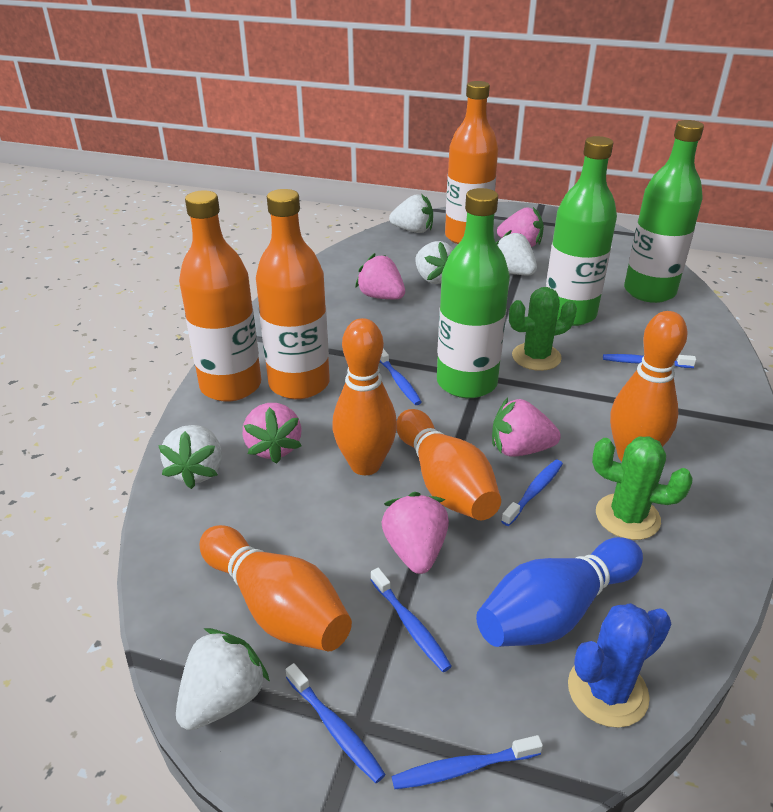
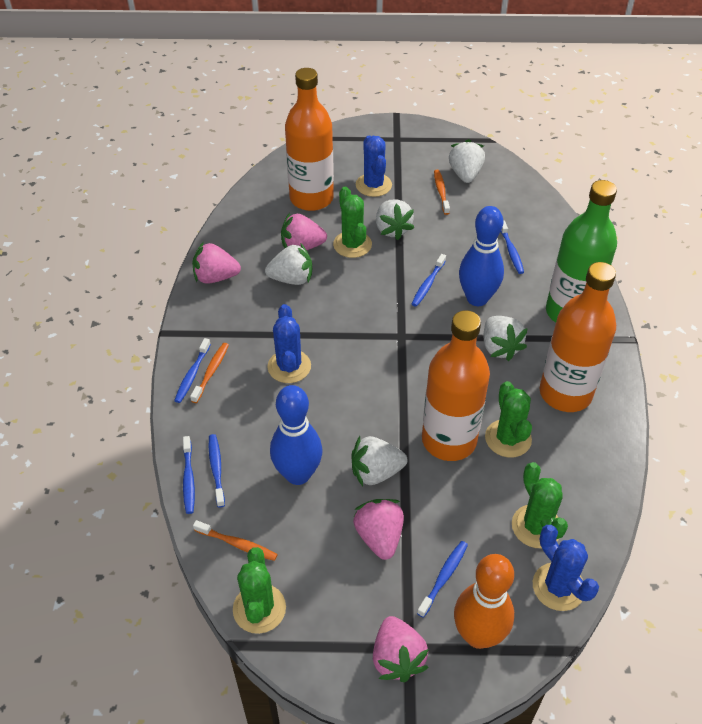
blue bowling pin: [476,537,643,647] = 1 -> [270,385,323,485] [459,206,504,306] = 2
blue cactus: [568,603,672,728] = 1 -> [267,304,311,383] [356,136,392,197] [533,525,599,611] = 3
green bottle: [437,188,510,398] [546,136,617,326] [624,120,704,303] = 3 -> [546,180,617,323] = 1
green cactus: [509,287,577,371] [592,436,693,540] = 2 -> [233,547,286,634] [333,187,372,258] [485,381,532,458] [512,462,568,548] = 4
orange bowling pin: [200,525,352,652] [332,318,397,475] [397,409,501,520] [610,311,688,461] = 4 -> [454,554,514,649] = 1
orange toothbrush: none = 0 -> [190,343,229,403] [193,520,278,561] [434,170,450,215] = 3
pink strawberry: [243,403,302,464] [355,253,405,299] [382,492,449,574] [492,398,561,457] [497,207,544,247] = 5 -> [192,242,241,284] [281,213,327,250] [353,499,404,560] [373,616,429,682] = 4

